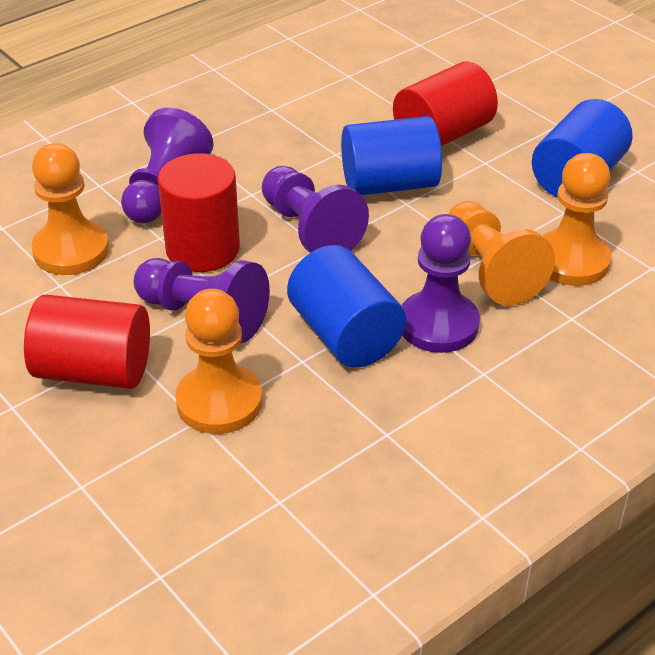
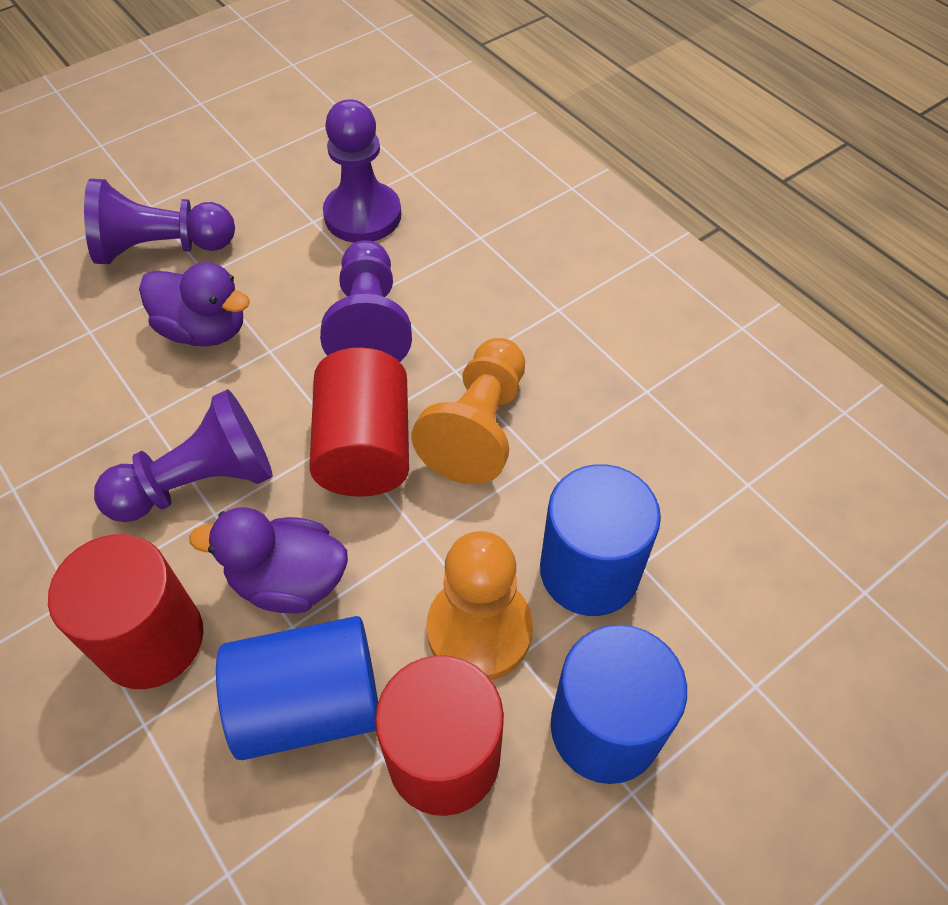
orange pawn: [31,143,109,275] [175,289,262,434] [448,201,555,306] [542,153,612,286] = 4 -> [412,338,525,484] [426,531,533,680] = 2
purple duck: none = 0 -> [139,262,250,346] [189,507,348,614] = 2

